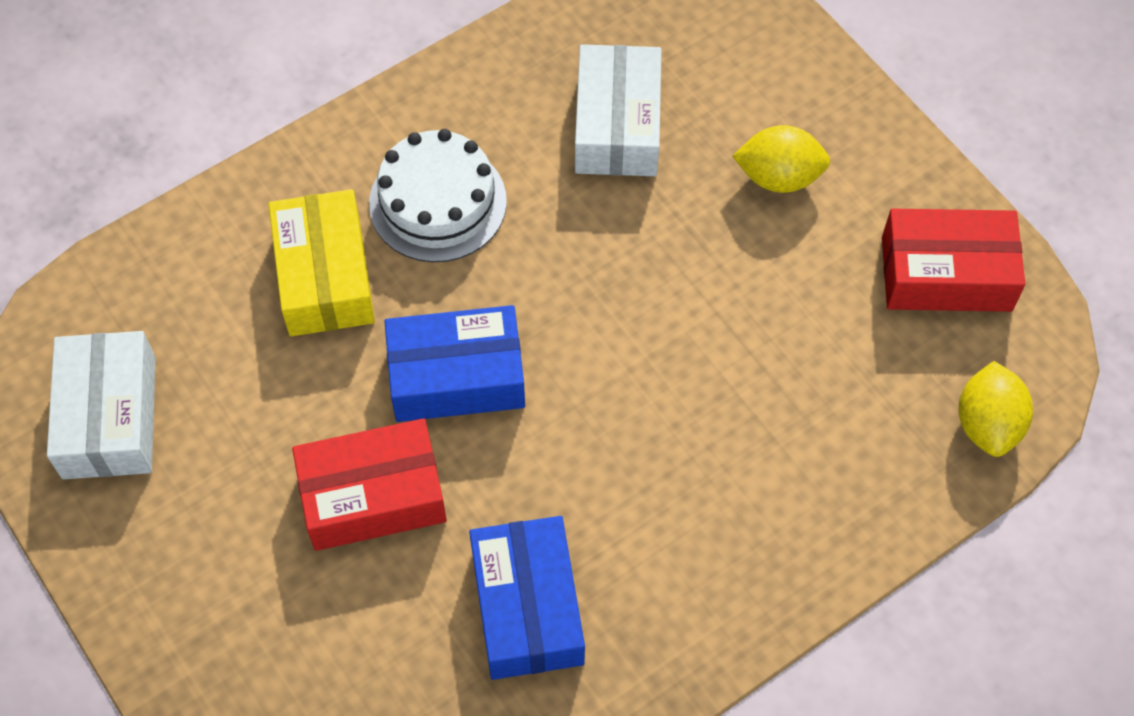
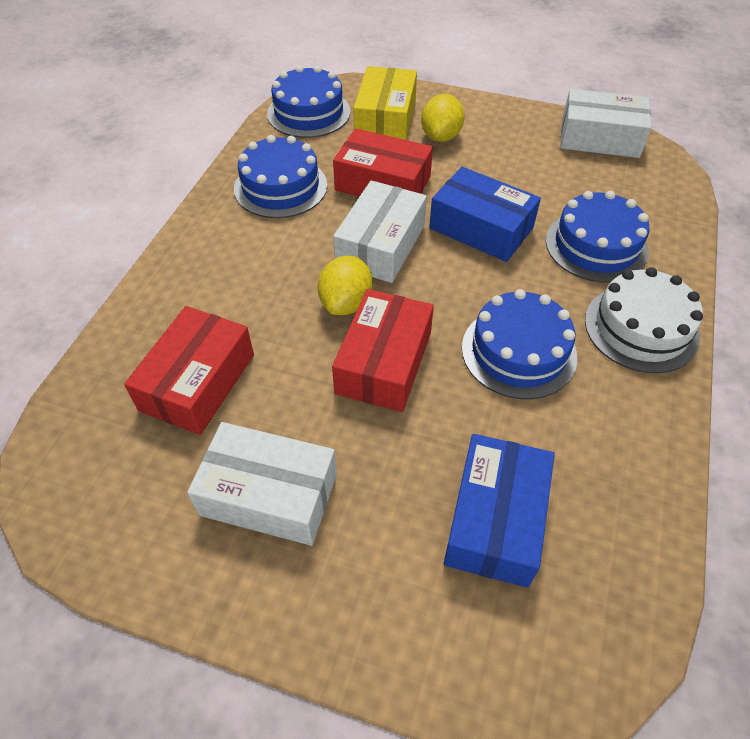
blue cake: none = 0 -> [234,135,327,218] [267,66,351,138] [462,289,577,399] [546,191,650,283] = 4
red box: [292,418,447,551] [882,208,1025,312] = 2 -> [124,306,254,435] [332,289,434,412] [333,128,433,197] = 3
white box: [47,331,156,479] [575,44,662,176] = 2 -> [187,422,337,546] [333,180,427,283] [560,89,651,158] = 3

